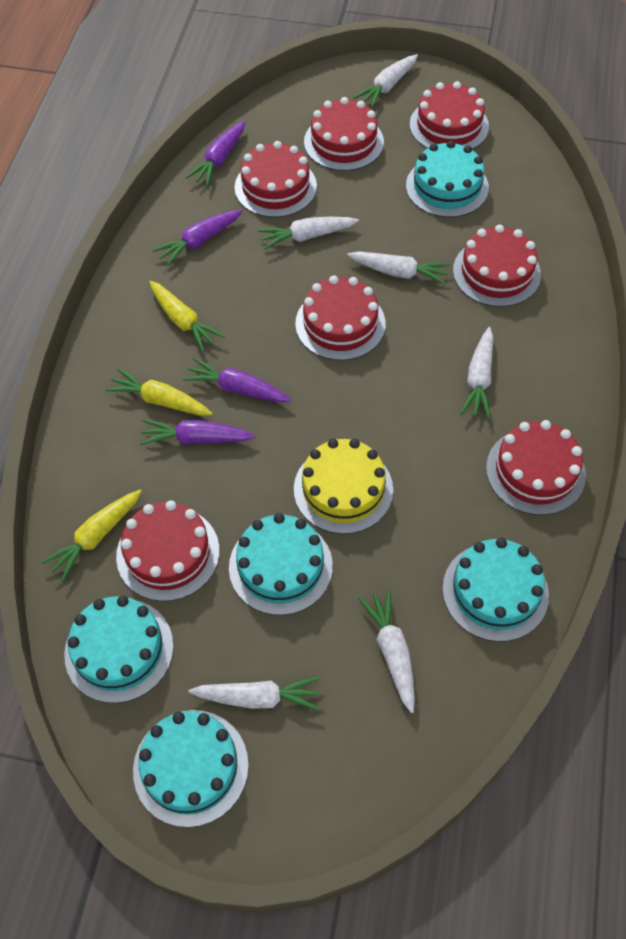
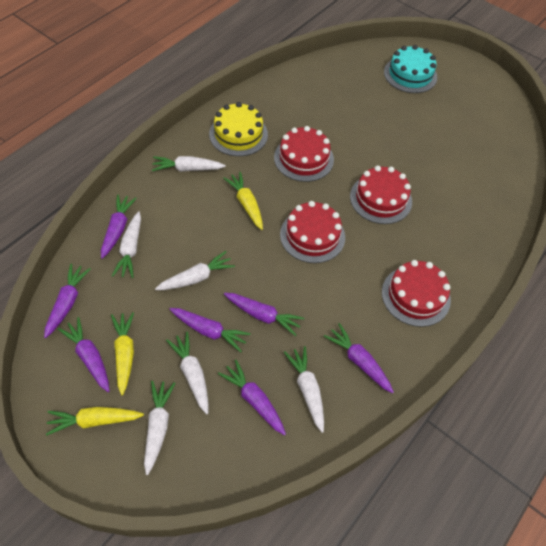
purple carrot: [140,419,255,445] [152,210,243,266] [183,358,291,402] [186,121,245,186] = 4 -> [44,264,91,338] [58,317,110,392] [101,194,137,259] [169,308,251,352] [218,360,286,435] [224,293,304,336] [324,323,394,393] = 7
red cake: [116,500,220,601] [235,141,317,218] [295,275,386,361] [304,97,384,171] [410,81,489,150] [453,224,541,307] [486,420,586,515] = 7 -> [274,126,334,182] [280,201,345,263] [350,166,412,224] [382,260,451,327] = 4
turquoise cake: [64,596,174,703] [133,710,249,828] [229,513,333,615] [406,141,489,218] [442,538,549,642] = 5 -> [384,45,437,93] = 1

